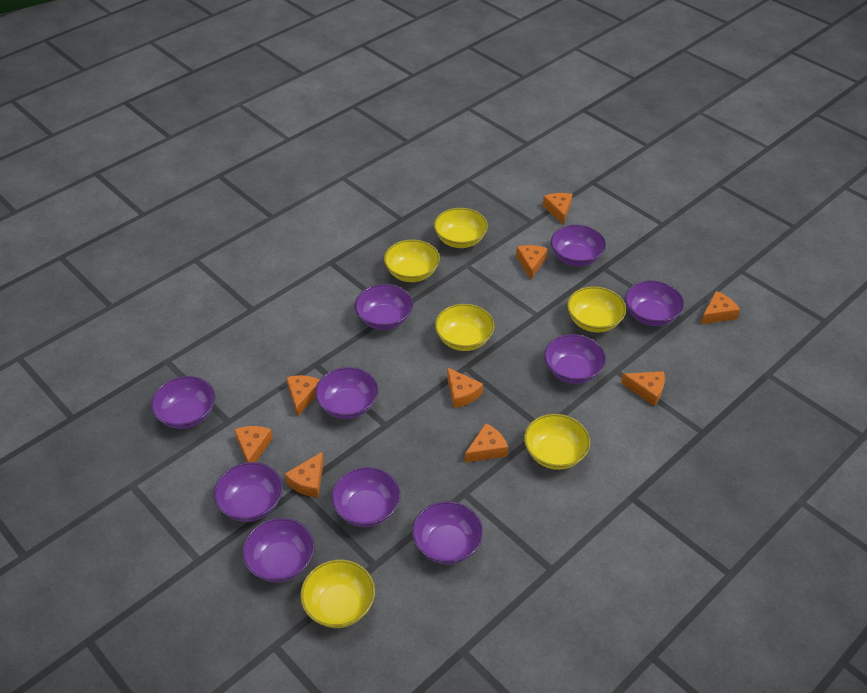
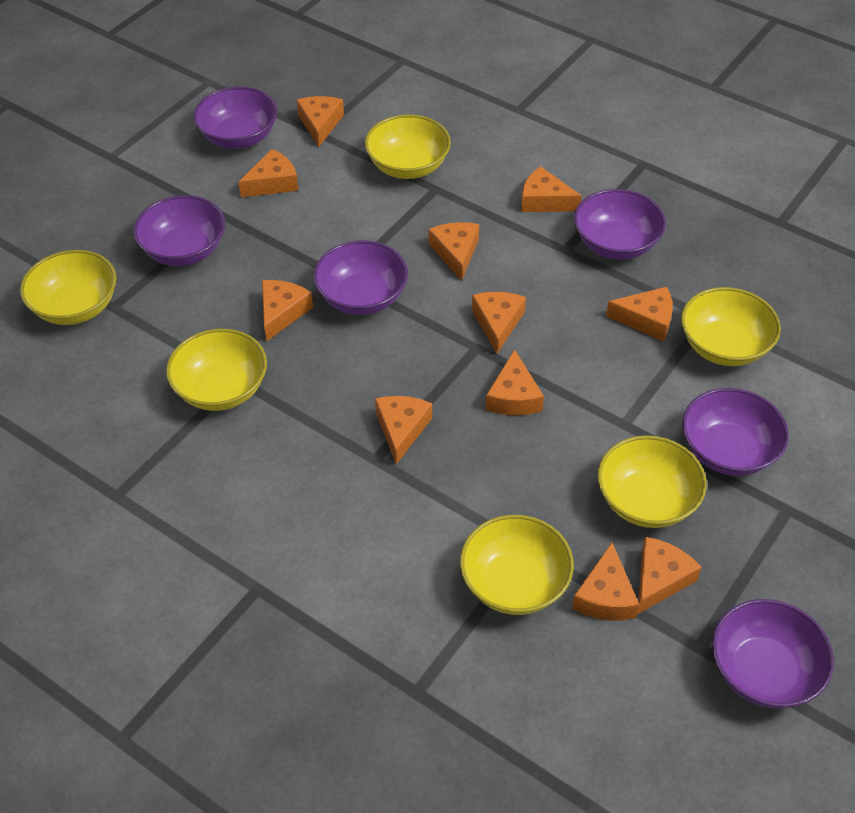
orange cheese: [234,426,273,462] [285,452,324,497] [286,375,320,417] [447,367,483,408] [465,423,508,463] [516,245,548,280] [543,193,573,225] [621,371,665,406] [701,291,740,324] = 9 -> [239,149,299,197] [262,280,313,342] [296,96,344,147] [375,396,432,464] [429,222,479,281] [472,292,526,354] [486,349,544,415] [521,166,582,212] [572,543,639,621] [606,287,673,341] [637,537,702,614] = 11
purple bowl: [151,376,215,429] [214,462,283,522] [242,518,315,583] [315,367,379,419] [331,467,400,527] [355,284,413,330] [412,501,483,565] [544,334,606,384] [551,225,606,266] [625,280,684,326] = 10 -> [133,195,225,266] [193,87,278,149] [313,240,408,315] [574,189,666,260] [682,388,789,476] [712,599,834,709] = 6

